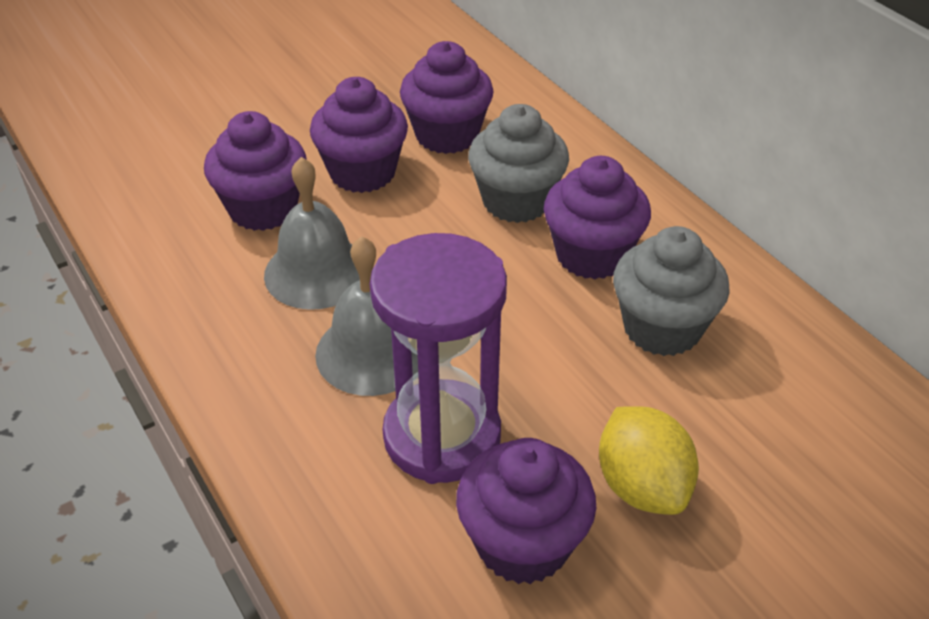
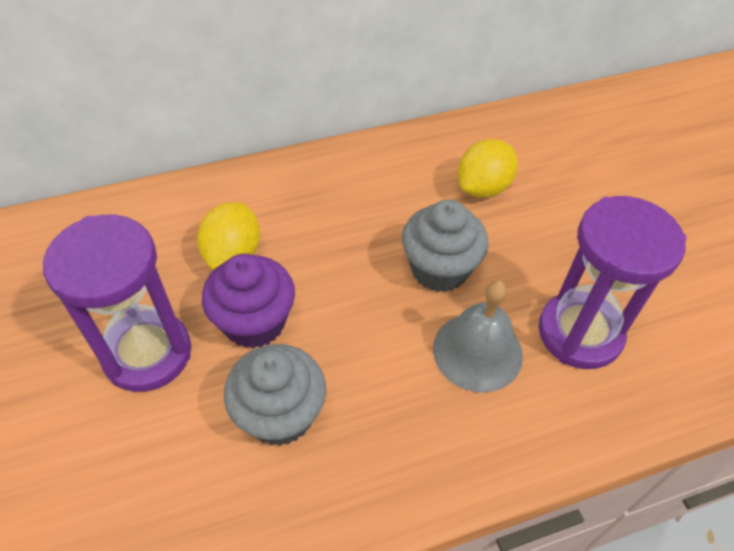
grey bell: [264,157,360,310] [315,236,418,396] = 2 -> [433,280,523,393] = 1
purple cupcake: [204,111,307,231] [310,77,408,193] [400,41,493,154] [456,438,596,584] [544,156,651,280] = 5 -> [202,254,295,349] = 1
purple hourglass: [370,233,507,484] = 1 -> [43,214,191,392] [539,196,687,369] = 2
yellow lemon: [599,406,699,515] = 1 -> [197,202,260,271] [458,139,518,198] = 2

